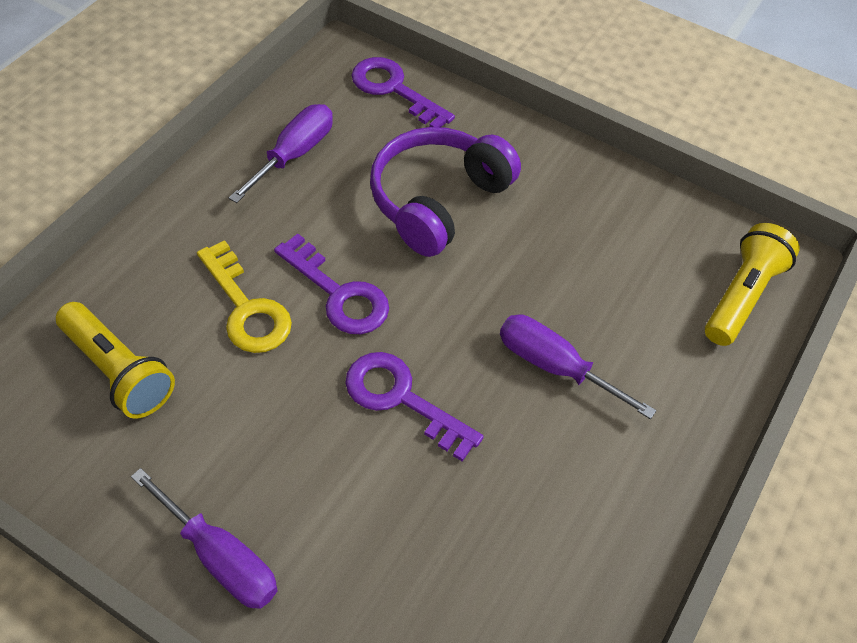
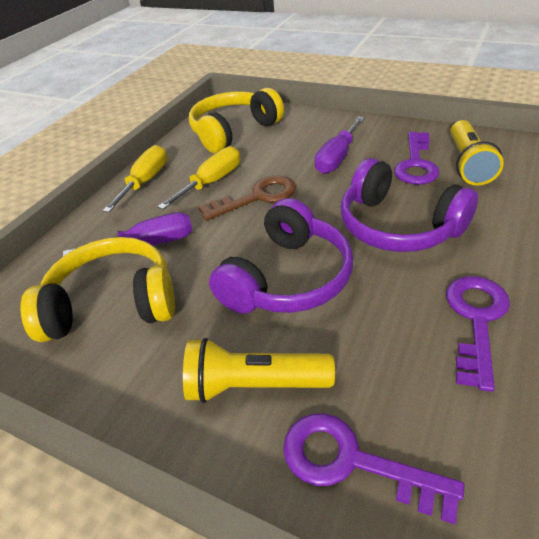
brown key: none = 0 -> [198,176,296,221] = 1
purple headphones: [370,127,521,257] = 1 -> [209,198,353,314] [340,158,478,252] = 2
purple screwdriver: [131,468,277,609] [229,104,333,203] [500,315,656,419] = 3 -> [63,212,193,256] [315,116,365,174] = 2
yellow headphones: none = 0 -> [20,237,175,342] [189,88,284,153] = 2
yellow key: [197,240,292,353] = 1 -> none = 0
yellow screwdriver: none = 0 -> [103,145,168,213] [157,146,240,210] = 2

